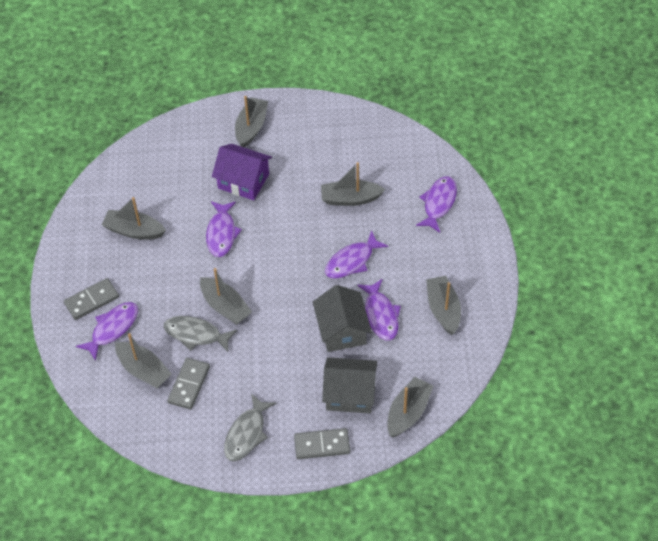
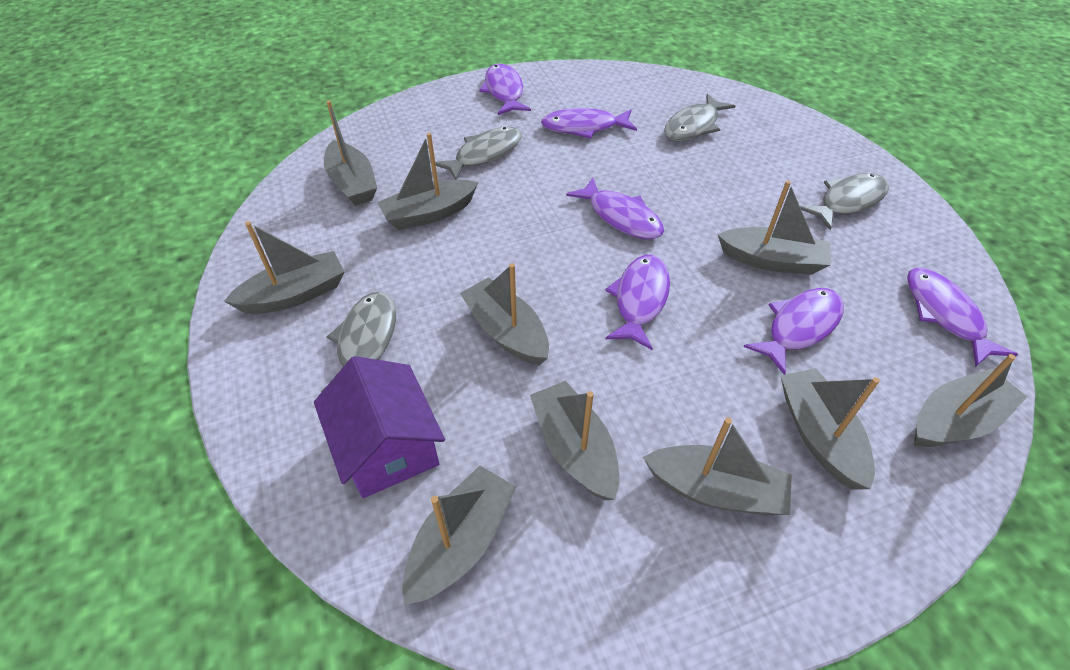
grey boat: [102,197,166,240] [115,333,172,388] [200,268,252,325] [235,96,268,147] [321,162,385,206] [387,377,433,437] [426,276,461,335] = 7 -> [224,221,344,314] [324,100,377,206] [377,133,478,230] [402,466,516,605] [460,263,549,366] [530,381,620,500] [643,418,792,515] [718,180,831,275] [781,368,880,489] [914,354,1027,447] = 10
grey domino: [64,278,119,320] [167,358,210,409] [294,428,350,459] = 3 -> none = 0
grey fish: [164,316,237,352] [224,393,276,461] = 2 -> [321,292,396,392] [435,127,522,180] [664,94,735,141] [800,173,889,230] = 4
grey house: [313,285,372,352] [322,357,377,413] = 2 -> none = 0
purple fish: [76,302,138,361] [206,201,242,257] [325,230,389,278] [357,279,401,341] [416,176,457,233] = 5 -> [479,64,531,115] [541,108,637,139] [566,178,664,239] [605,255,670,350] [744,288,844,375] [907,268,1018,367] = 6

